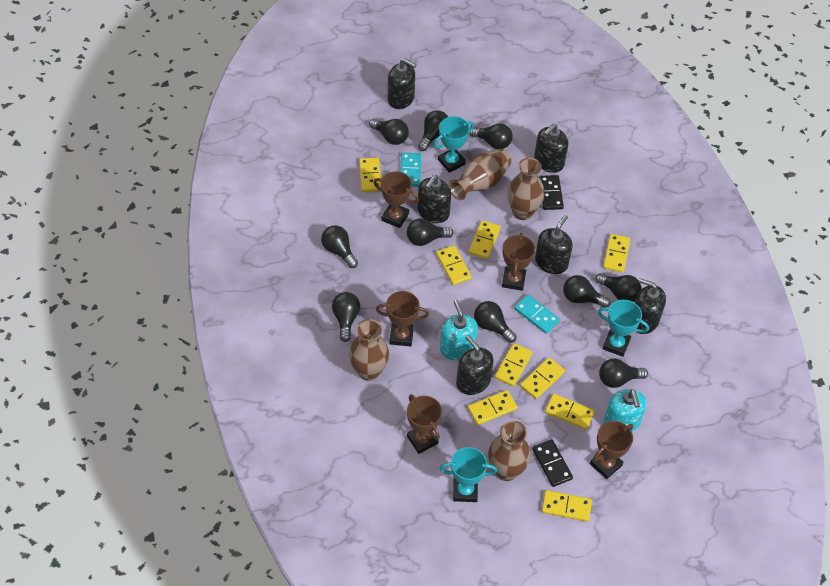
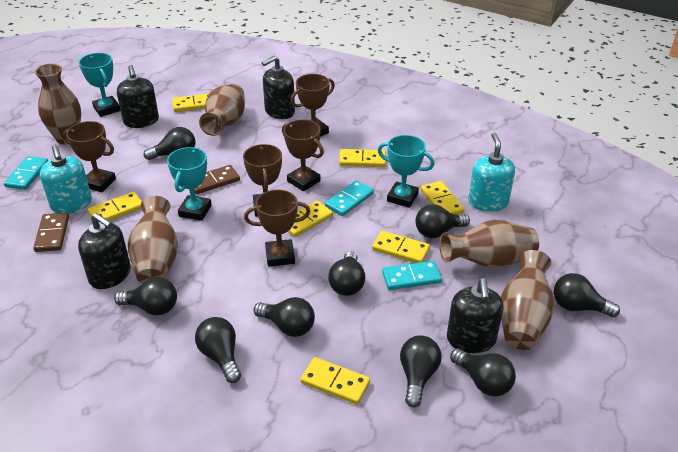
black domino: [532,439,573,487] [539,175,564,210] = 2 -> none = 0
black light bulb: [321,225,358,268] [332,292,360,342] [369,119,409,145] [407,219,454,246] [418,110,448,151] [469,123,513,149] [474,301,517,343] [563,275,611,307] [595,273,642,302] [599,359,648,388] = 10 -> [114,277,177,315] [144,127,195,160] [195,317,241,383] [254,297,315,337] [328,251,365,296] [400,335,442,408] [415,204,470,238] [450,349,516,396] [554,273,620,317] = 9
black soap dispenser: [388,58,417,109] [417,175,451,223] [456,335,493,395] [534,123,568,173] [535,215,573,274] [635,278,666,334] = 6 -> [78,213,131,289] [117,65,159,128] [262,56,295,119] [447,278,503,353] = 4
brown domino: none = 0 -> [33,213,69,252] [195,165,240,194] = 2
brown vase: [349,319,389,381] [448,149,511,200] [488,421,531,481] [507,158,545,220] = 4 -> [35,64,81,144] [128,196,178,284] [199,84,245,136] [440,220,539,268] [501,250,555,350] = 5
turquoise domino: [401,153,421,187] [514,295,560,334] = 2 -> [4,156,48,190] [325,180,374,216] [382,261,442,290] = 3
yellow domino: [359,157,381,192] [436,245,472,285] [468,390,517,425] [469,220,501,259] [494,343,533,387] [520,357,565,399] [542,490,592,522] [545,394,595,430] [603,234,630,273] = 9 -> [88,192,142,222] [172,93,210,112] [288,201,333,237] [301,357,370,405] [339,149,386,167] [372,231,430,263] [421,181,464,214] = 7

